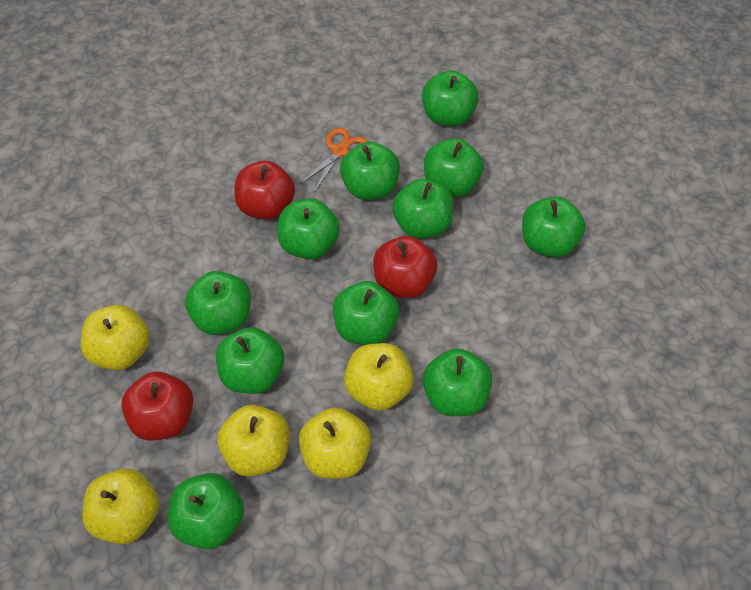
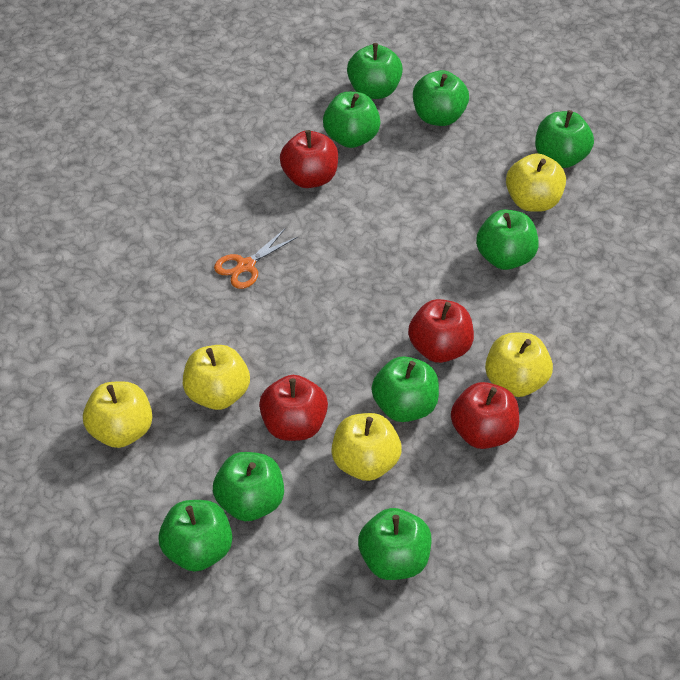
green apple: [168,473,244,549] [185,271,251,335] [216,327,284,394] [277,199,340,259] [333,281,399,345] [340,142,400,200] [392,179,454,239] [422,70,479,127] [422,348,492,416] [424,138,484,197] [522,196,585,258] = 11 -> [158,500,232,572] [213,452,284,521] [323,92,380,148] [347,43,403,99] [358,508,431,580] [371,356,439,422] [413,70,469,126] [476,209,539,270] [535,110,594,168] = 9
red apple: [121,371,193,441] [235,161,295,220] [373,236,437,298] = 3 -> [259,375,328,441] [280,130,338,188] [408,299,474,363] [451,382,519,449] = 4

